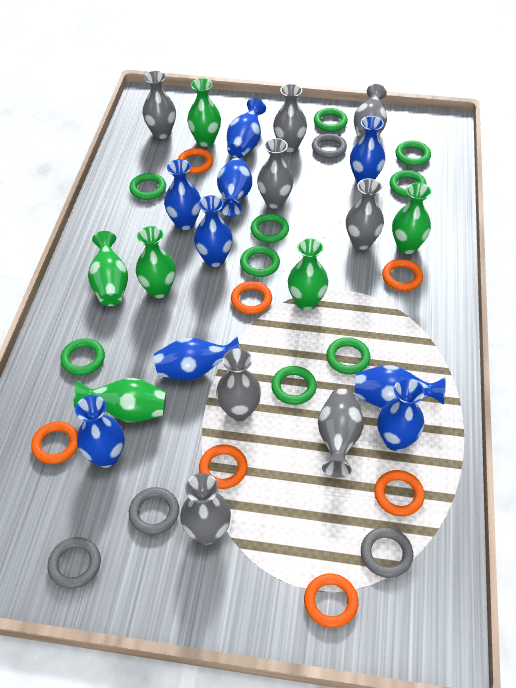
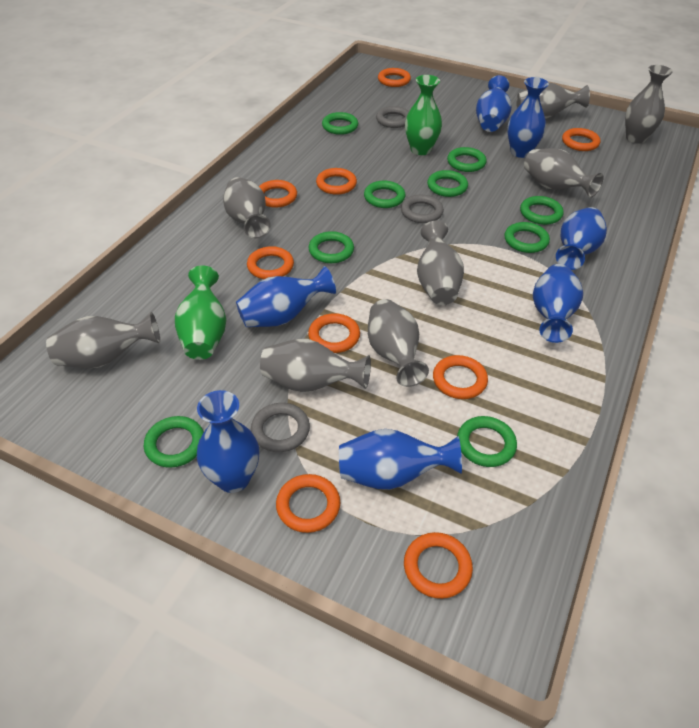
blue vase: [75,395,125,468] [154,337,240,381] [164,159,201,230] [194,195,233,267] [217,158,252,217] [227,98,266,158] [350,116,385,183] [355,365,446,408] [377,378,425,451] = 9 -> [197,390,259,493] [236,266,336,327] [339,429,462,490] [476,75,512,132] [507,77,549,158] [533,264,583,343] [556,207,607,270] = 7
green vase: [74,378,166,422] [88,231,128,306] [136,226,176,298] [187,78,221,147] [288,238,328,310] [392,183,431,254] = 6 -> [175,265,226,360] [405,75,442,155] = 2
grey ring: [48,537,101,589] [129,487,179,535] [312,133,347,158] [361,527,413,578] = 4 -> [251,403,310,452] [376,106,409,128] [401,195,444,223] = 3
orange ring: [31,421,78,464] [178,148,213,174] [199,444,248,489] [231,281,272,315] [304,573,358,628] [374,470,425,516] [382,259,423,291] = 7 -> [247,246,294,279] [259,180,297,208] [276,474,340,533] [308,313,360,353] [316,168,357,195] [378,68,411,87] [404,532,473,599] [433,355,488,399] [562,128,600,151] = 9

